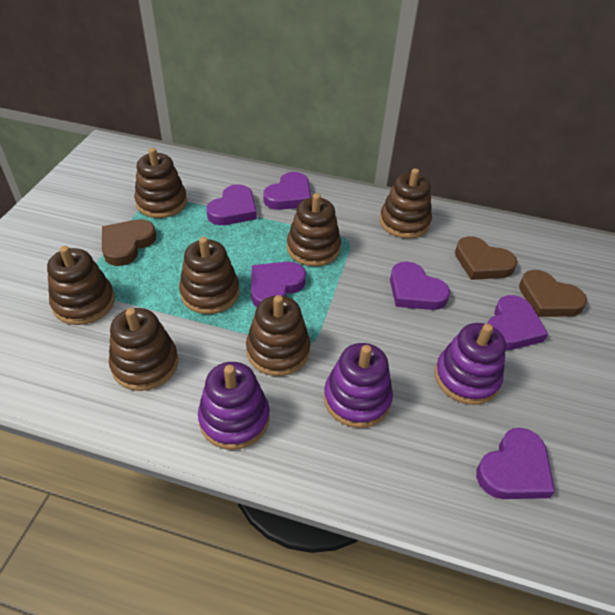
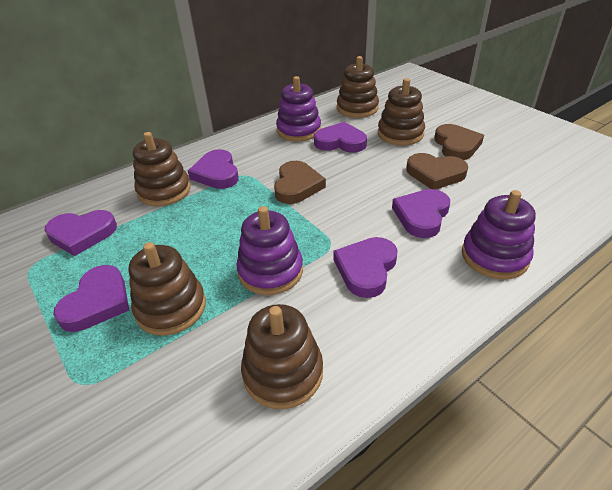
brown stacking toy: [47,246,115,325] [109,308,178,391] [134,148,187,218] [179,237,239,314] [246,295,310,376] [287,193,341,266] [380,168,432,239] = 7 -> [128,242,206,336] [133,132,191,206] [241,304,323,409] [337,56,379,118] [378,78,425,145] = 5

